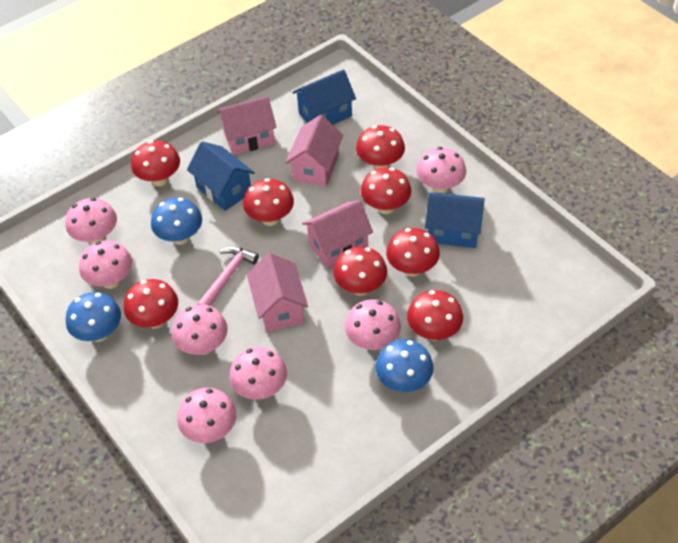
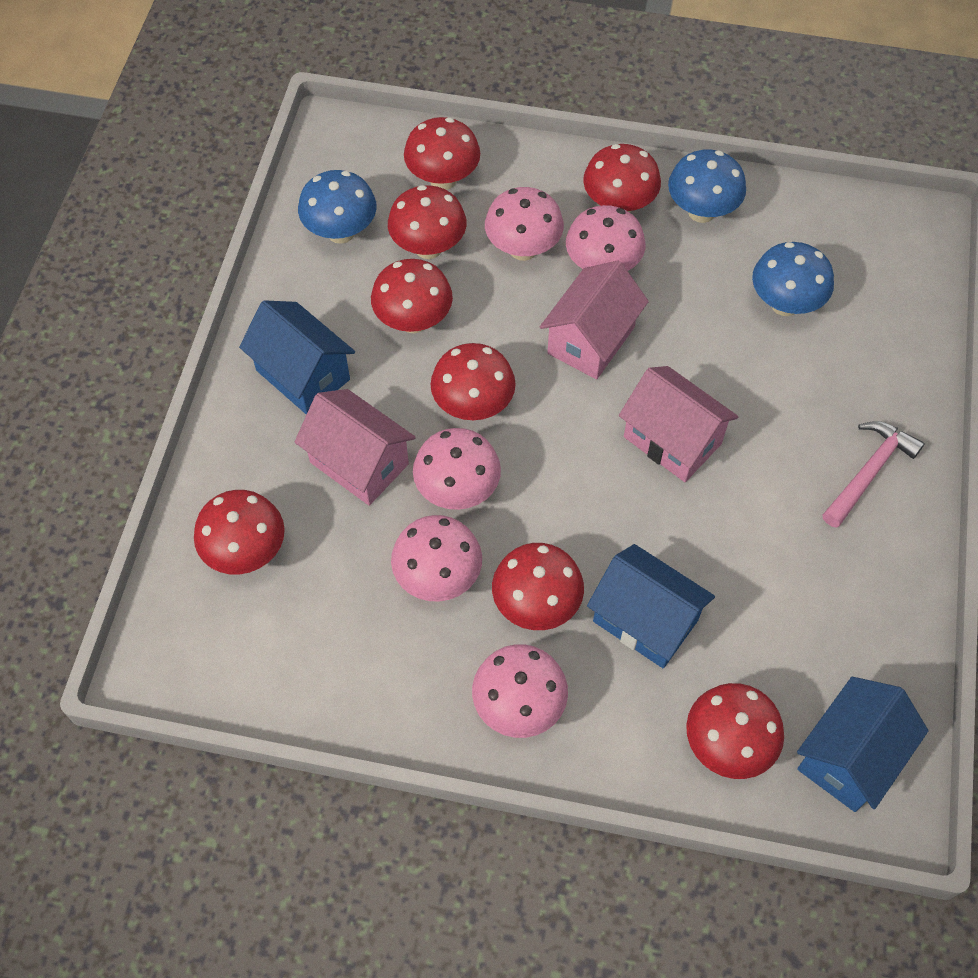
pink house: [217,96,277,155] [247,253,308,332] [285,115,344,187] [302,200,373,268] = 4 -> [295,389,416,506] [540,260,649,379] [619,366,739,482] = 3
pink mushroom: [66,198,117,244] [79,240,132,289] [172,304,228,355] [177,388,236,443] [229,347,287,400] [345,299,401,350] [416,147,466,193] = 7 -> [391,515,482,601] [413,428,501,510] [472,644,568,738] [485,187,564,261] [566,205,645,271] = 5

